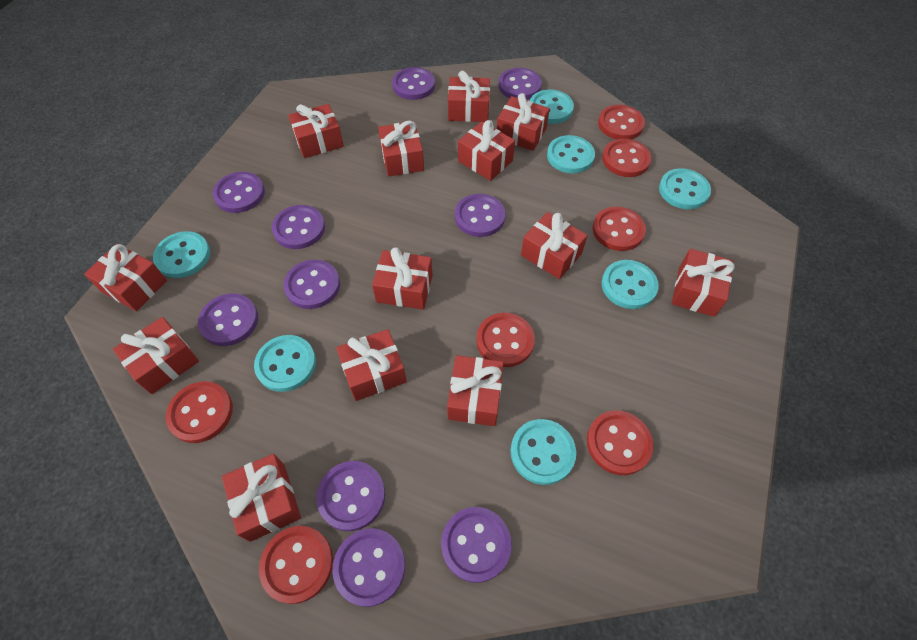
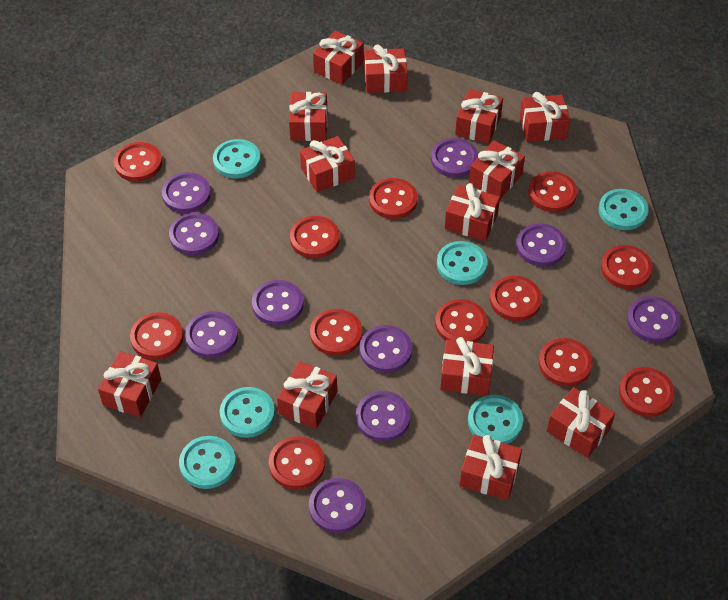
red button: [166,381,233,443] [259,526,333,604] [476,313,535,367] [587,411,654,475] [593,207,646,251] [598,105,645,139] [602,139,652,177] = 7 -> [114,142,162,182] [130,312,184,360] [269,436,325,490] [290,216,340,259] [310,309,362,356] [369,178,418,219] [435,299,488,343] [490,276,542,321] [528,171,577,212] [539,338,593,387] [601,245,653,289] [619,367,675,417] = 12
turquoise button: [153,231,210,278] [254,335,316,392] [510,419,576,485] [530,89,574,124] [547,135,595,173] [602,260,659,309] [659,168,711,209] = 7 -> [179,436,236,489] [213,139,261,178] [220,387,275,438] [437,241,488,285] [468,395,523,444] [599,189,649,230] = 6

